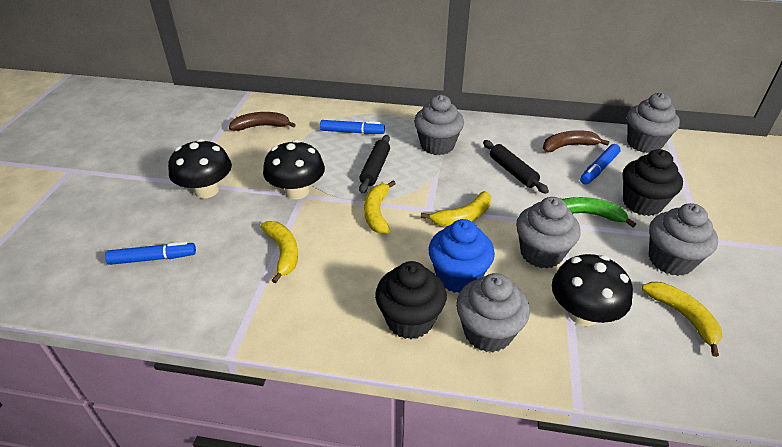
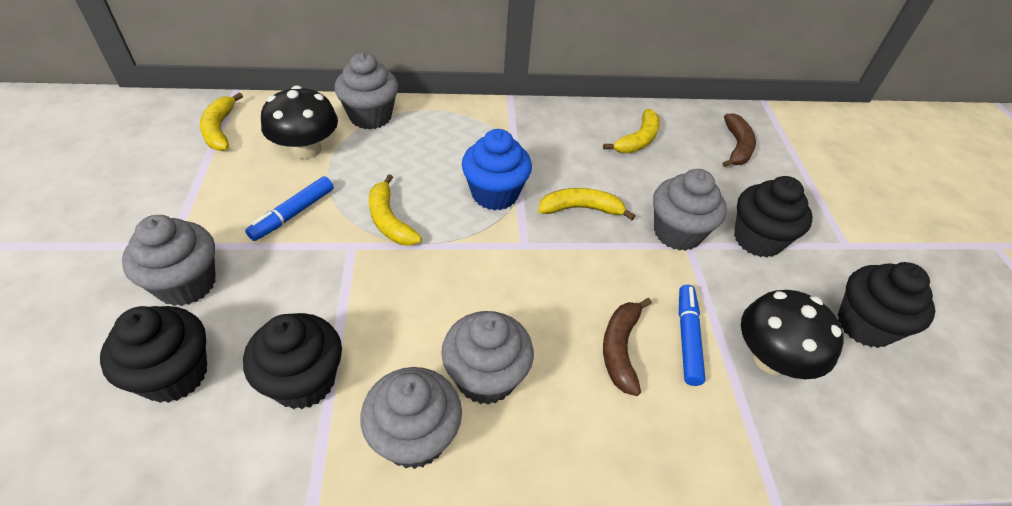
black cupcake: [375,261,447,339] [623,149,683,216] = 2 -> [100,306,207,403] [243,313,342,409] [734,176,813,258] [837,262,935,348] = 4
black mushroom: [168,139,232,198] [263,140,325,199] [552,254,633,326] = 3 -> [261,85,338,159] [741,290,844,379] = 2
black rolling pin: [359,135,390,194] [483,140,549,194] = 2 -> none = 0
blue marker: [105,242,196,265] [320,120,385,134] [580,144,621,184] = 3 -> [245,176,334,241] [679,285,705,386] = 2
green banana: [562,197,636,227] = 1 -> none = 0

